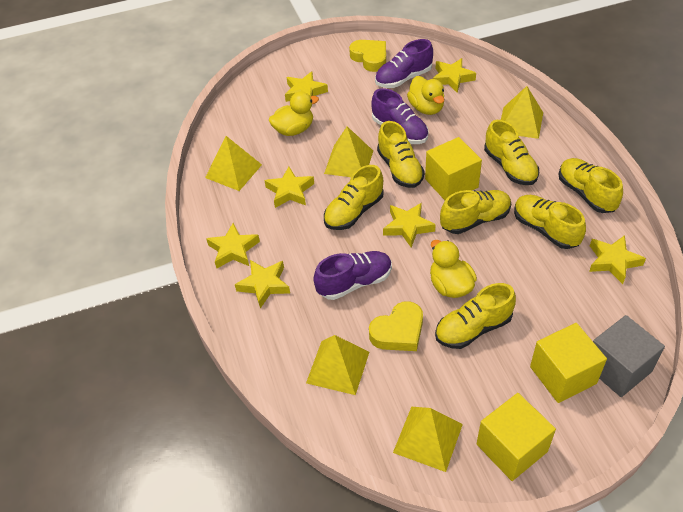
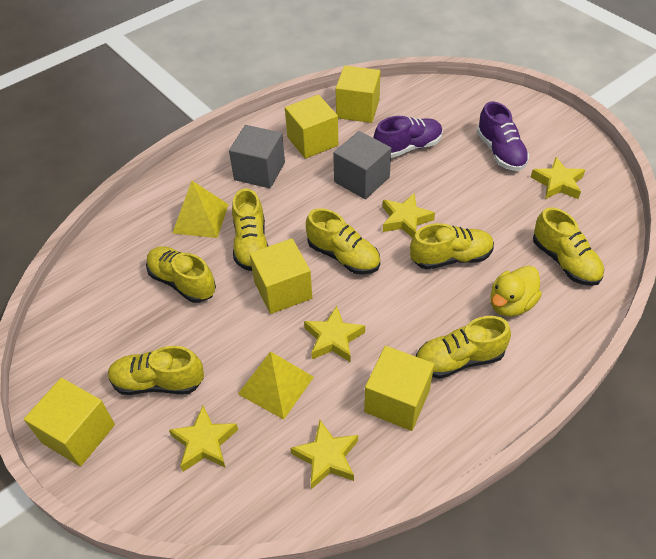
grey cube: [593,315,665,397] = 1 -> [229,125,285,188] [333,131,391,199] = 2
purple shoe: [313,251,392,300] [371,88,429,144] [375,39,433,88] = 3 -> [373,116,443,158] [477,101,529,171] = 2
yellow cube: [425,137,482,200] [477,393,556,481] [530,323,607,403] = 3 -> [24,378,115,466] [249,238,312,314] [285,94,338,159] [336,66,381,123] [364,346,434,431] = 5
yellow duck: [269,91,319,136] [407,76,445,115] [430,240,477,298] = 3 -> [490,266,542,317] = 1
yellow heart: [349,40,386,72] [369,301,423,351] = 2 -> none = 0
yellow pyramid: [205,136,262,191] [306,335,369,395] [324,126,373,177] [393,407,463,472] [501,86,543,139] = 5 -> [172,181,229,238] [238,351,314,420] = 2
yellow star: [206,223,260,269] [235,260,290,308] [264,167,314,208] [285,71,328,102] [383,203,436,248] [433,58,476,93] [589,235,646,284] = 7 -> [169,405,238,472] [290,420,358,489] [304,306,365,362] [383,193,435,238] [530,157,585,199] = 5

